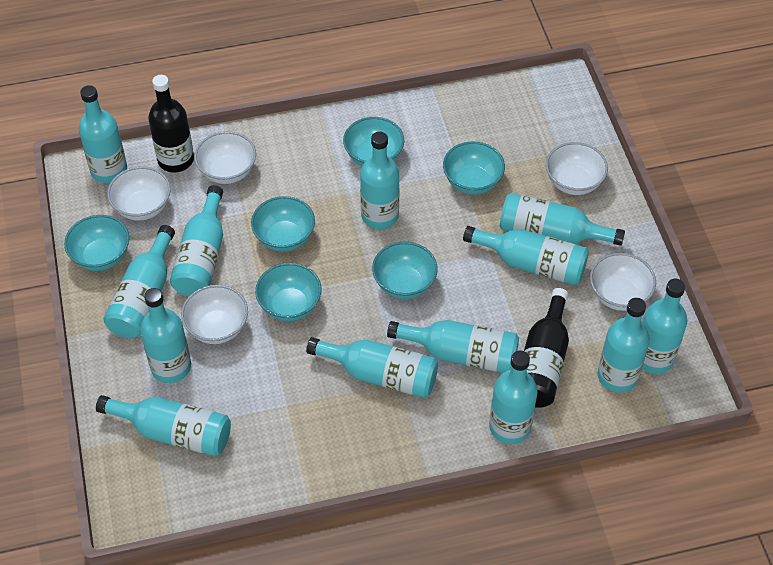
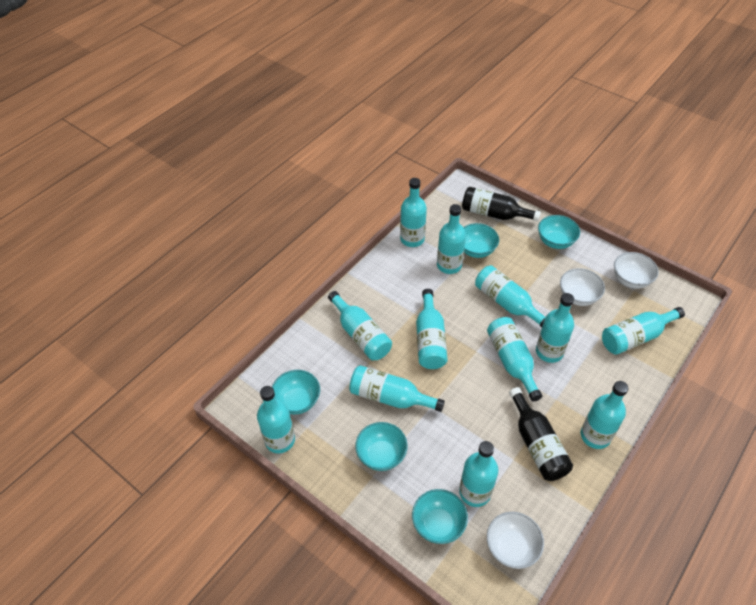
turquoise bottle: [79,85,127,183] [96,395,231,456] [104,225,175,338] [140,288,191,383] [170,185,223,296] [306,337,438,398] [360,132,399,229] [387,320,519,373] [463,226,589,285] [489,351,538,444] [500,193,625,246] [598,298,650,392] [642,278,687,374] = 13 -> [257,386,295,453] [328,291,392,360] [349,365,445,412] [400,178,427,247] [416,289,448,369] [437,204,466,274] [459,441,498,507] [475,265,545,327] [487,317,542,402] [536,293,574,363] [581,381,628,449] [602,307,685,355] = 12
turquoise bowl: [64,215,129,271] [251,196,315,252] [255,263,322,321] [343,117,404,166] [372,242,438,299] [443,141,505,195] = 6 -> [272,370,320,414] [355,422,408,471] [412,489,468,544] [463,223,499,258] [538,215,580,249] = 5
white bowl: [107,166,171,221] [181,285,248,344] [194,131,256,184] [546,142,608,195] [590,253,656,311] = 5 -> [487,512,544,569] [560,268,605,306] [614,252,659,289] = 3

